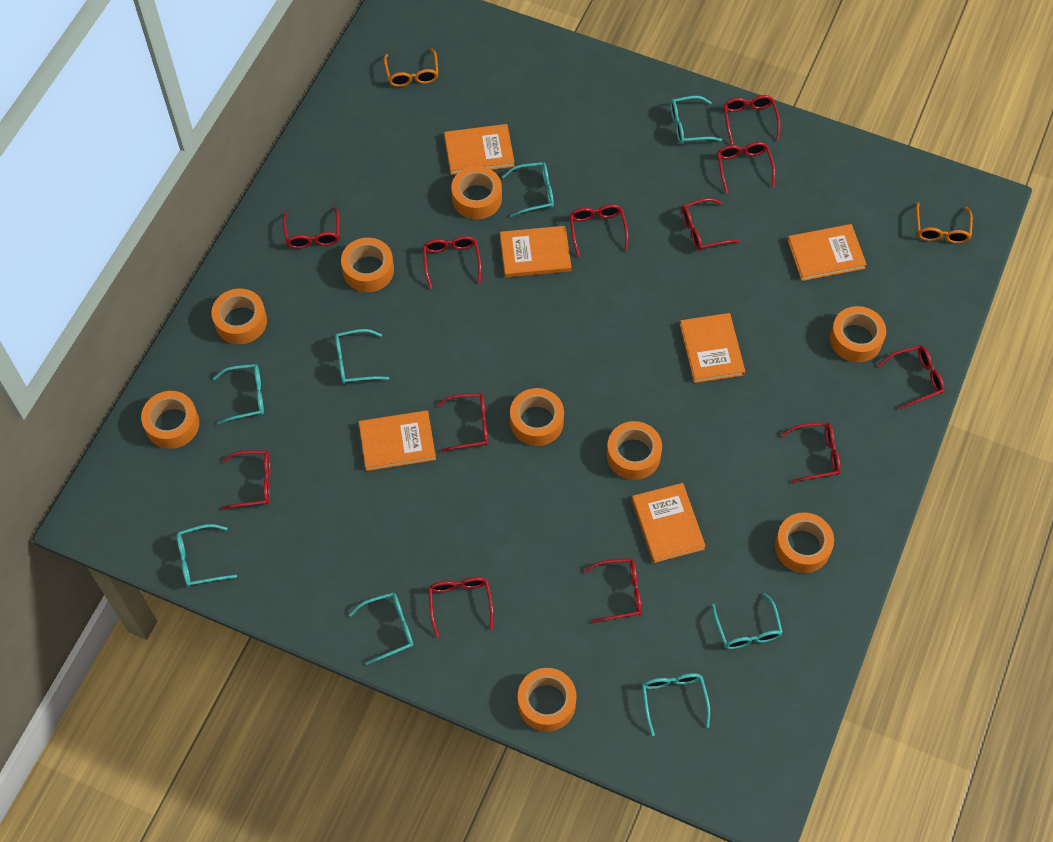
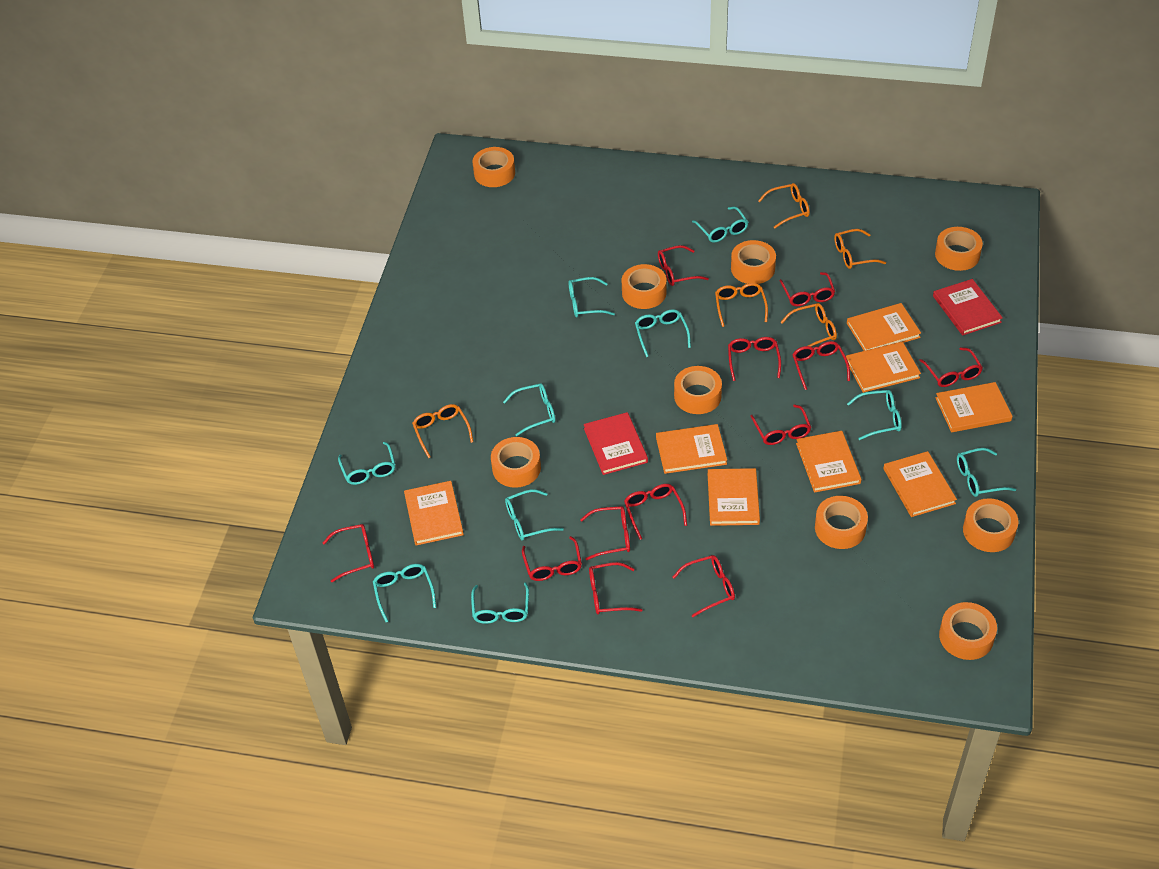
orange book: [359,410,436,471] [444,124,515,175] [500,226,571,278] [632,483,706,563] [680,313,745,383] [787,224,867,281] = 6 -> [404,481,464,545] [656,424,727,474] [708,468,760,526] [796,431,862,493] [846,341,921,393] [847,303,921,351] [883,451,957,517] [935,382,1013,432] = 8
orange glasses: [384,48,439,87] [916,202,973,244] = 2 -> [412,404,473,458] [715,283,768,327] [758,183,810,229] [781,303,837,347] [834,229,886,269] = 5
red book: none = 0 -> [584,412,648,475] [933,279,1003,335] = 2
turquoise glasses: [177,524,237,587] [213,364,264,424] [335,329,389,384] [349,593,413,665] [502,162,554,217] [642,673,710,736] [670,96,722,144] [711,593,783,649] = 8 -> [338,442,395,485] [373,564,436,622] [471,582,529,624] [503,383,556,436] [505,489,564,541] [568,277,615,318] [635,309,691,357] [692,207,748,242] [847,390,902,440] [957,448,1016,497] = 10

